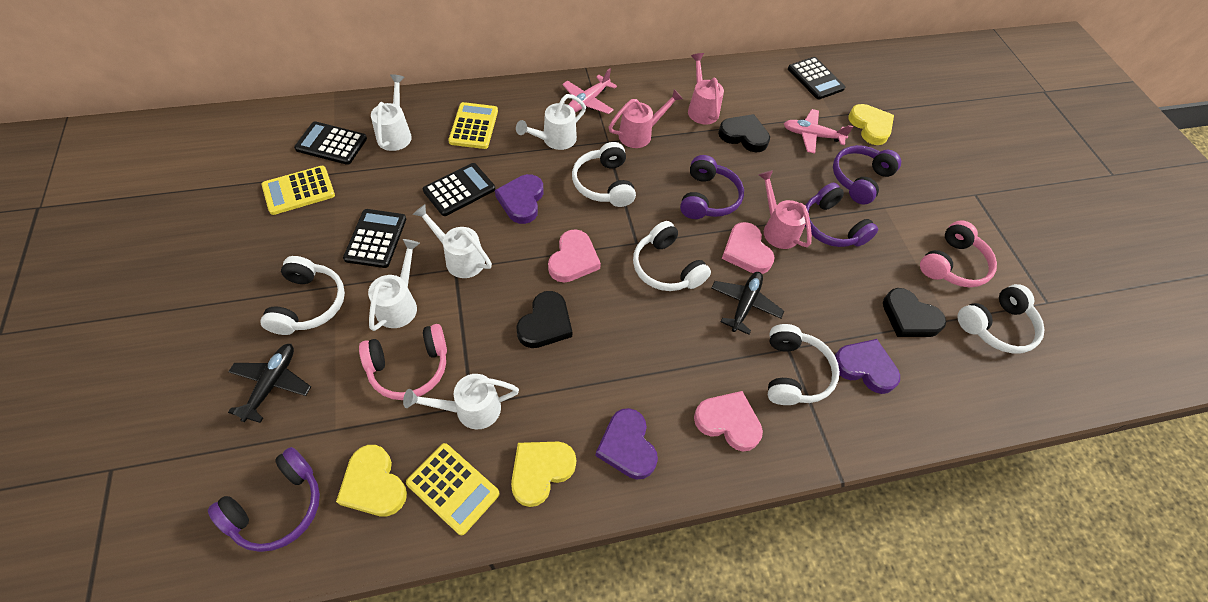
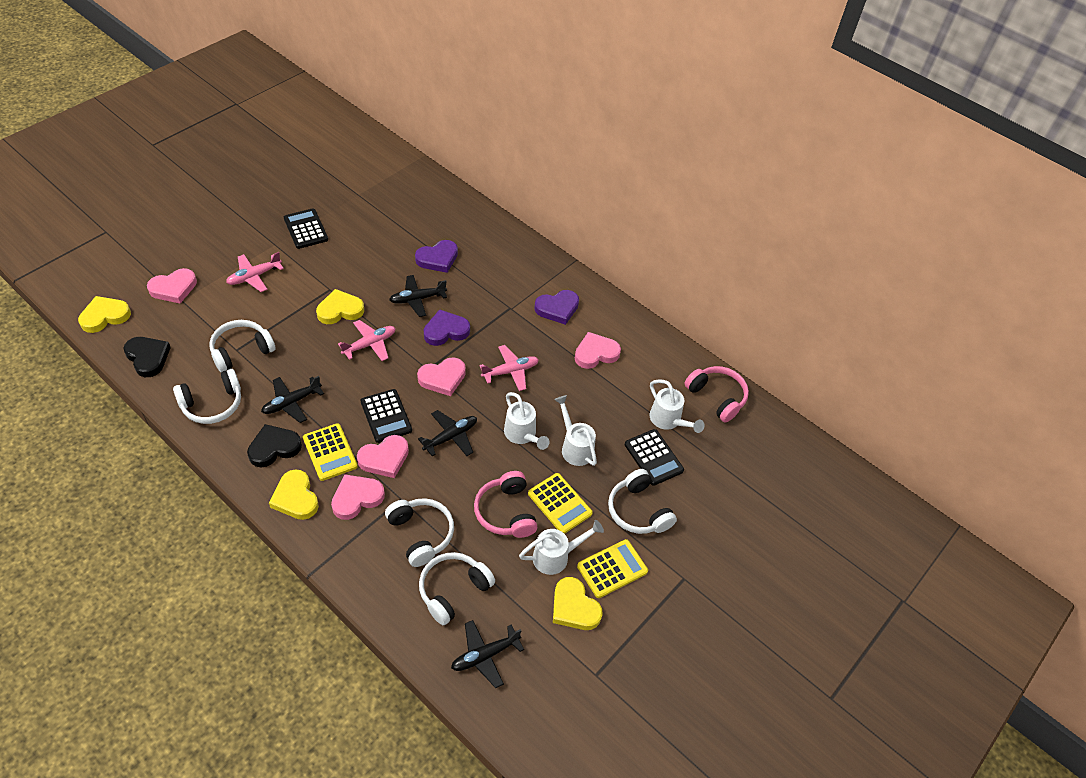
black calculator: [294,121,367,165] [343,209,406,268] [423,163,495,216] [788,57,845,99] = 4 -> [284,208,328,249] [361,389,412,443] [625,429,684,486] = 3
black heart: [516,291,572,348] [718,114,770,152] [883,288,946,337] = 3 -> [123,337,171,377] [247,424,302,467] = 2
black plane: [228,344,311,423] [711,272,784,335] = 2 -> [261,376,324,423] [389,275,447,317] [418,410,477,456] [451,620,524,688] = 4
pink heart: [548,229,601,283] [694,391,763,451] [722,222,775,274] = 3 -> [147,268,197,304] [331,474,385,520] [357,435,409,478] [417,357,466,396] [575,332,621,369] = 5
pink plane: [562,68,617,114] [784,109,853,154] = 2 -> [226,252,284,292] [338,320,396,361] [479,345,539,391] = 3
pink watering can: [609,89,683,148] [688,53,724,124] [759,170,812,249] = 3 -> none = 0
purple headphones: [208,447,320,552] [680,155,744,219] [805,183,878,247] [833,145,901,204] = 4 -> none = 0
white watering can: [368,239,420,331] [371,74,412,151] [403,374,519,429] [413,204,492,278] [516,94,586,150] = 5 -> [504,392,550,450] [519,520,604,575] [554,395,597,466] [650,379,705,433] = 4
yellow heart: [336,445,407,516] [511,442,576,507] [848,104,894,145] = 3 -> [78,296,131,333] [269,469,319,520] [316,289,364,324] [553,577,603,630] = 4

